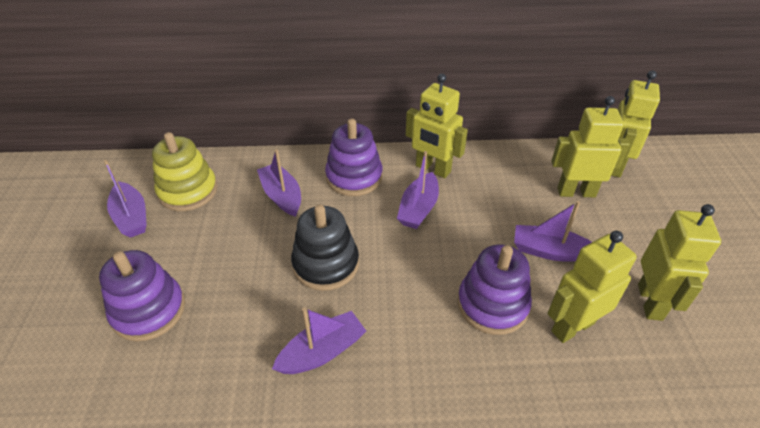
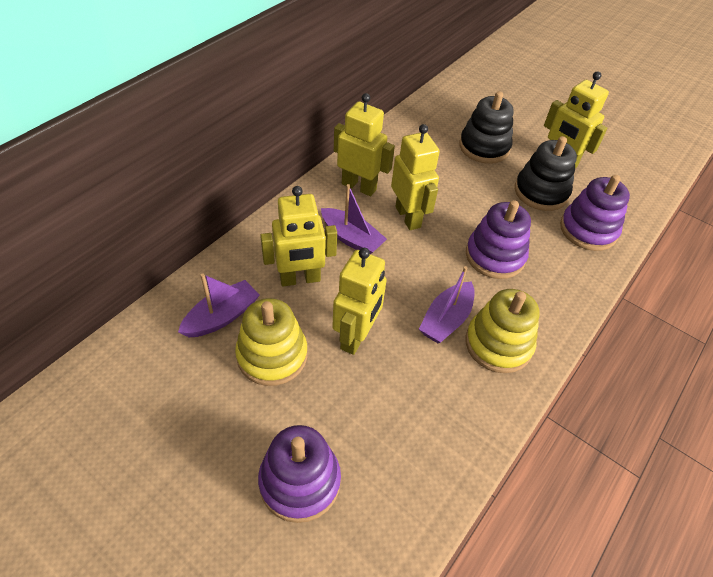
black stacking toy: [291,204,359,291] = 1 -> [459,91,514,164] [515,136,577,211] = 2
purple boat: [104,160,147,238] [257,149,301,217] [272,308,366,374] [397,151,439,229] [514,201,592,262] = 5 -> [178,273,260,337] [321,184,387,254] [419,266,475,343] = 3
yellow stacking toy: [152,132,218,211] = 1 -> [235,298,307,386] [465,289,539,373] = 2

